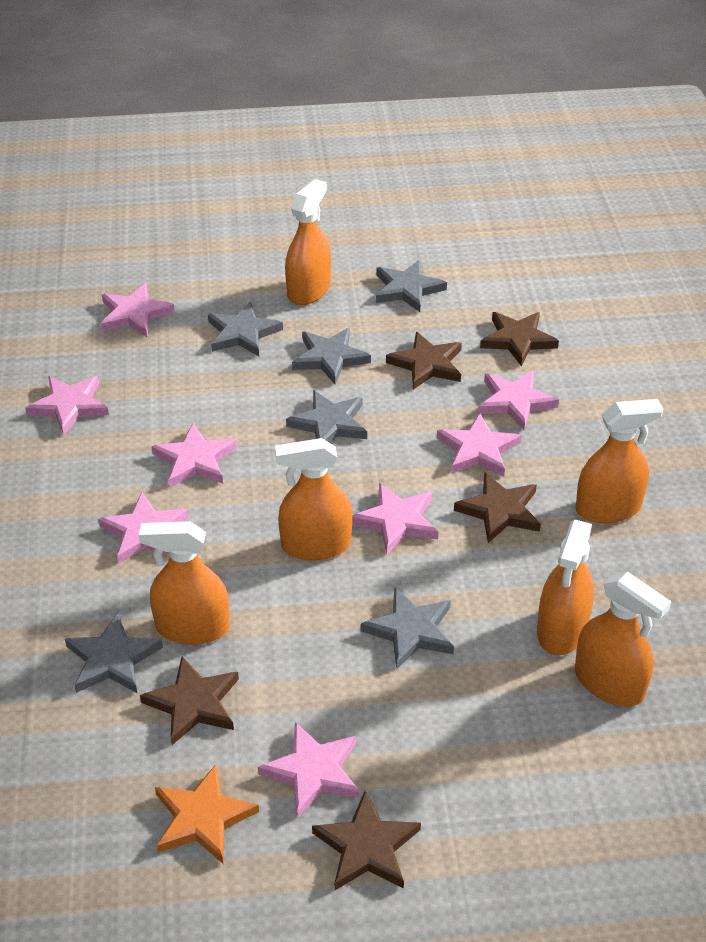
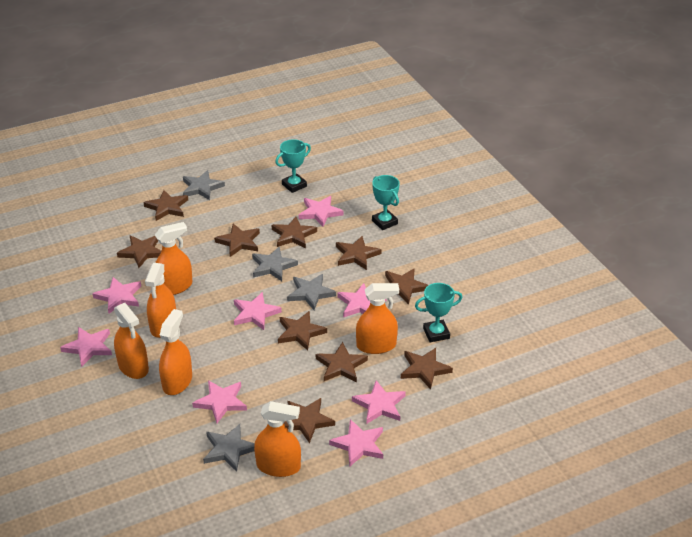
brown star: [140,656,239,745] [312,791,421,891] [386,332,462,390] [454,472,541,543] [480,312,559,366] = 5 -> [117,235,161,268] [143,190,188,221] [214,224,260,257] [272,217,317,248] [278,311,327,350] [284,398,335,443] [316,342,368,383] [336,236,382,270] [385,268,428,305] [401,348,453,389] = 10
grey star: [65,613,163,693] [208,302,283,356] [286,390,367,443] [292,328,371,385] [361,587,454,669] [376,260,447,312] = 6 -> [183,170,225,200] [203,424,255,472] [252,246,298,281] [287,274,336,310] = 4
orange star: [155,764,259,864] = 1 -> none = 0
turquoise trophy: none = 0 -> [275,139,311,193] [372,175,400,230] [415,283,462,342] = 3

